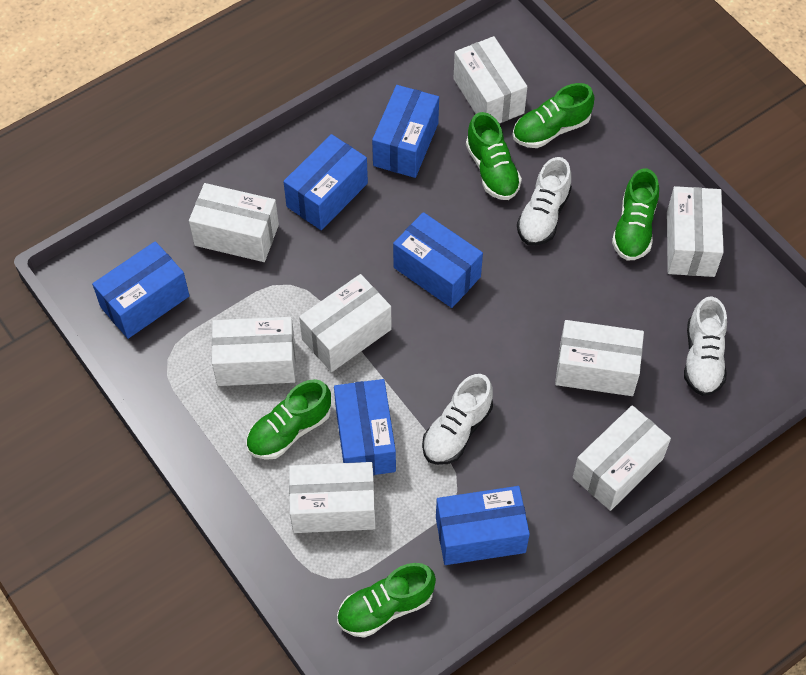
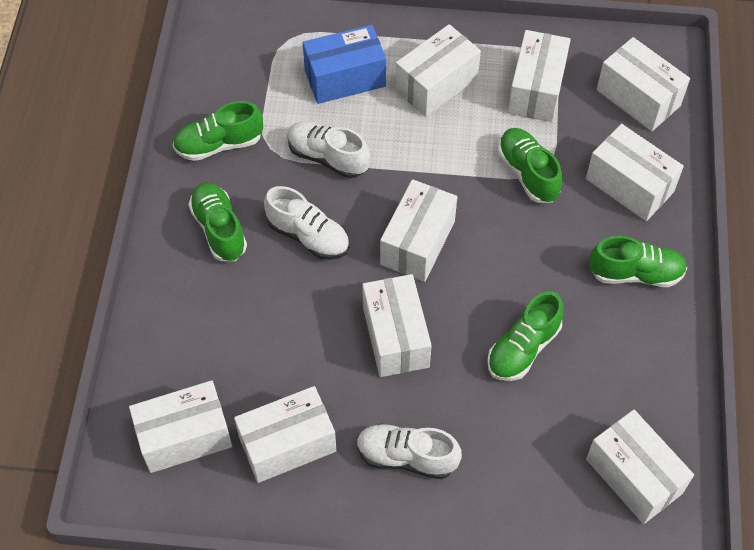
blue box: [92,241,190,339] [283,134,368,230] [334,379,396,475] [372,85,439,178] [393,212,483,308] [436,486,530,565] = 6 -> [303,25,386,104] = 1
white box: [189,183,279,262] [212,317,295,386] [289,462,376,533] [299,274,392,372] [453,36,527,123] [555,320,644,396] [573,405,671,511] [667,186,724,277] = 8 -> [129,380,232,473] [234,386,336,483] [362,274,432,377] [380,179,457,282] [395,24,481,117] [508,30,571,122] [586,124,684,221] [586,410,694,524] [597,37,690,131] = 9

